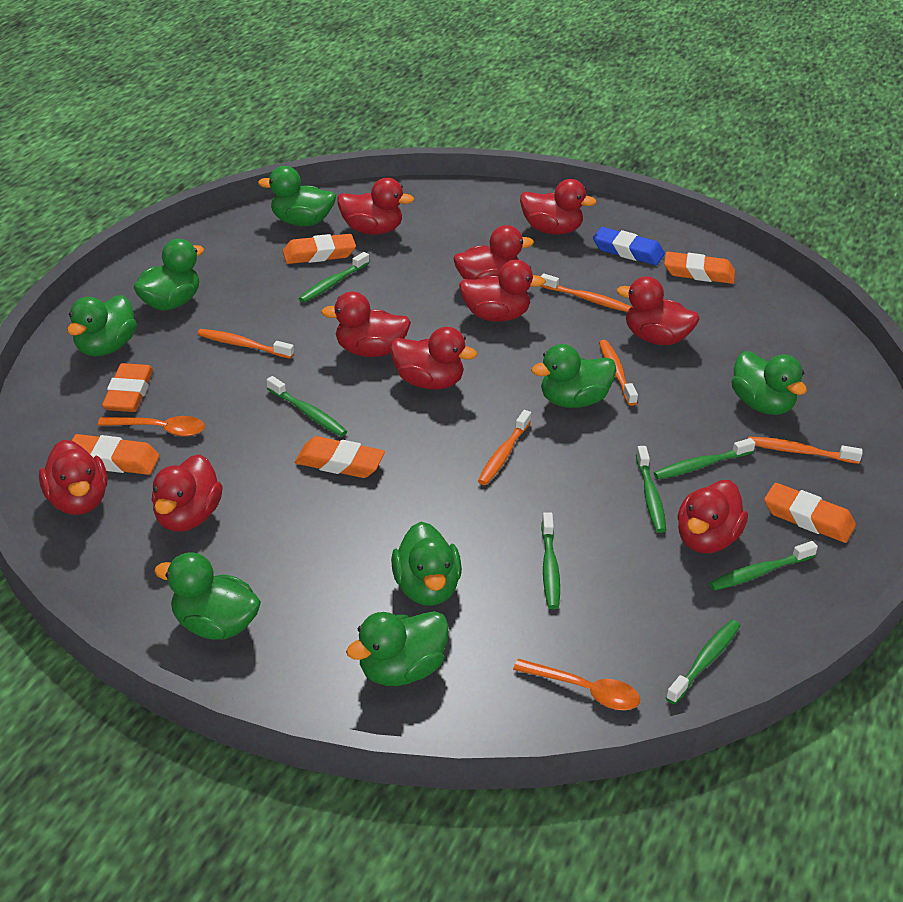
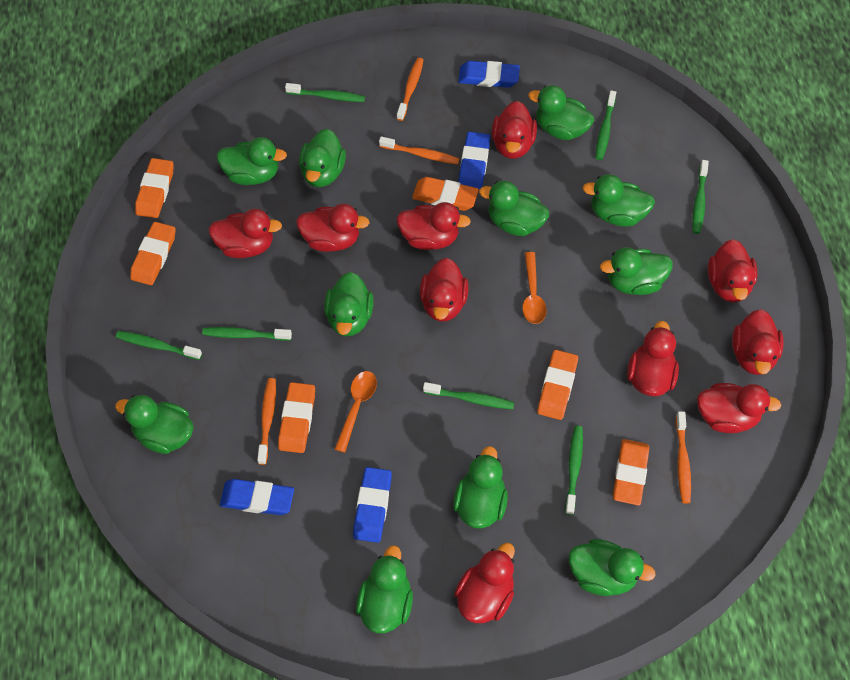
blue eraser: [593,227,665,265] = 1 -> [220,479,294,515] [353,467,392,543] [458,61,520,88] [458,132,490,189] = 4
green duck: [67,295,137,356] [133,239,204,311] [154,552,261,640] [258,166,336,226] [346,611,449,686] [391,522,462,606] [531,344,616,408] [731,351,807,415] = 8 -> [115,395,194,454] [216,137,287,185] [299,129,346,187] [324,272,374,336] [356,545,413,633] [453,446,508,528] [479,181,549,236] [528,85,594,140] [569,539,656,596] [582,174,655,227] [600,247,673,295] = 11
orange toothbrush: [197,329,294,359] [478,410,531,485] [540,273,632,312] [599,340,638,406] [748,436,863,464] = 5 -> [257,378,276,465] [379,136,460,165] [397,58,423,121] [676,411,691,503] = 4

